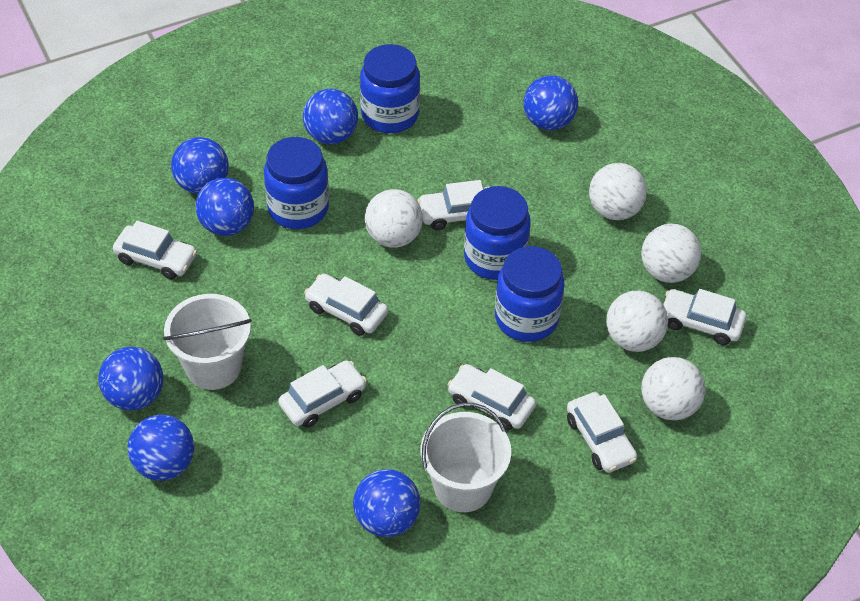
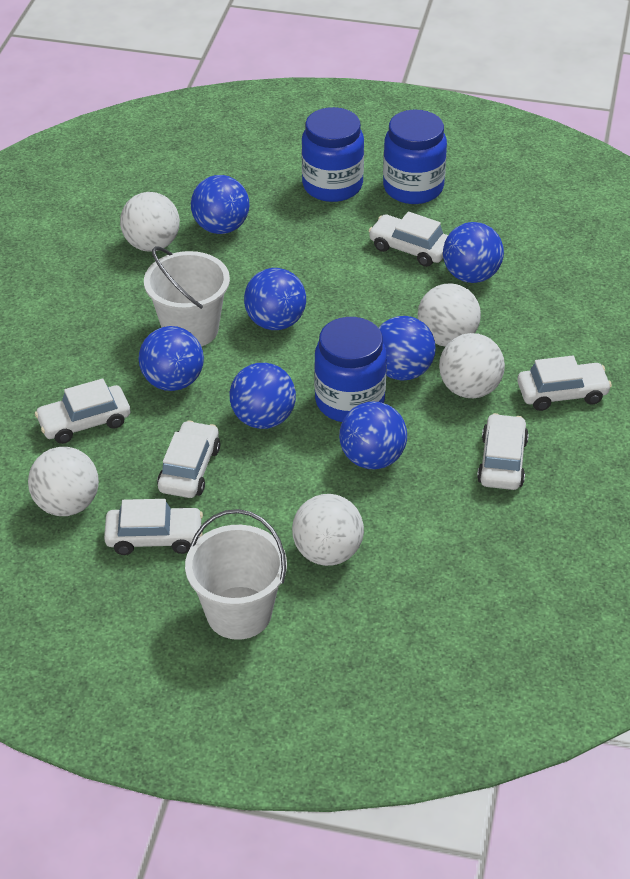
blue jar: [264,137,329,229] [360,44,420,133] [464,186,531,280] [495,246,565,342] = 4 -> [302,107,364,202] [314,317,387,422] [383,110,447,204] = 3
white car: [113,221,197,279] [278,360,367,428] [304,274,388,336] [417,180,489,230] [447,364,536,431] [567,392,637,473] [663,289,747,345] = 7 -> [35,378,130,444] [104,499,203,555] [157,420,220,498] [369,212,448,267] [477,413,529,490] [517,356,612,411] = 6

